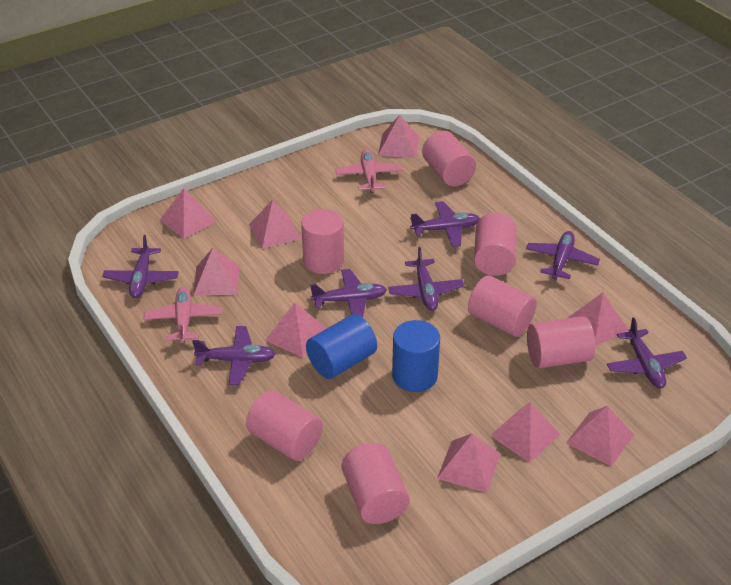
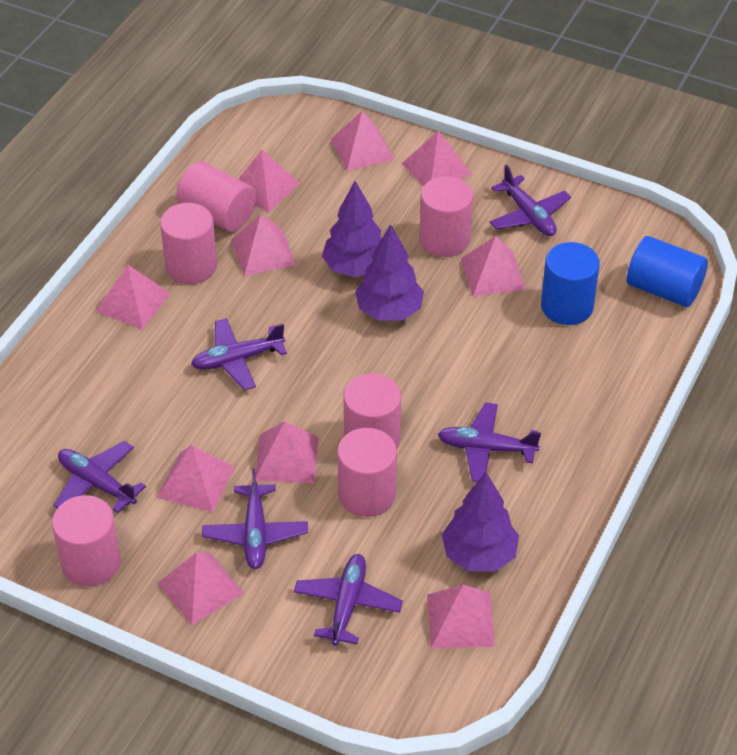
pink cylinder: [246,390,323,461] [301,209,344,274] [342,443,409,524] [422,131,476,187] [468,275,537,337] [474,213,517,276] [527,316,595,368] = 7 -> [52,495,121,587] [160,203,217,284] [176,162,256,232] [337,428,397,517] [344,374,401,449] [419,176,473,257] = 6
pink plane: [144,287,222,343] [335,149,403,193] = 2 -> none = 0
pink pyramid: [160,188,216,239] [193,248,239,296] [249,199,301,249] [265,302,327,358] [378,115,419,158] [437,433,501,493] [490,402,561,463] [566,406,634,467] [568,292,628,347] = 9 -> [95,264,171,330] [157,445,235,513] [158,552,245,625] [231,214,296,276] [238,149,300,212] [255,421,318,483] [331,111,395,171] [402,131,472,187] [427,585,495,648] [461,236,526,297] = 10
purple plane: [102,235,179,298] [192,326,276,385] [310,269,387,317] [388,247,464,311] [410,201,480,247] [526,231,600,280] [607,317,687,388] = 7 -> [54,441,146,513] [191,318,287,390] [202,469,308,569] [294,554,403,646] [438,402,541,482] [489,165,571,236] = 6
purple tree: none = 0 -> [322,181,382,277] [355,224,424,320] [442,472,519,572] = 3

